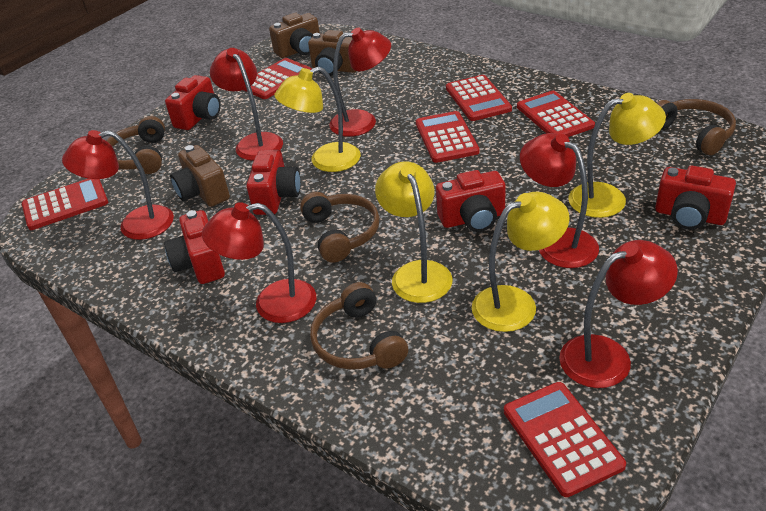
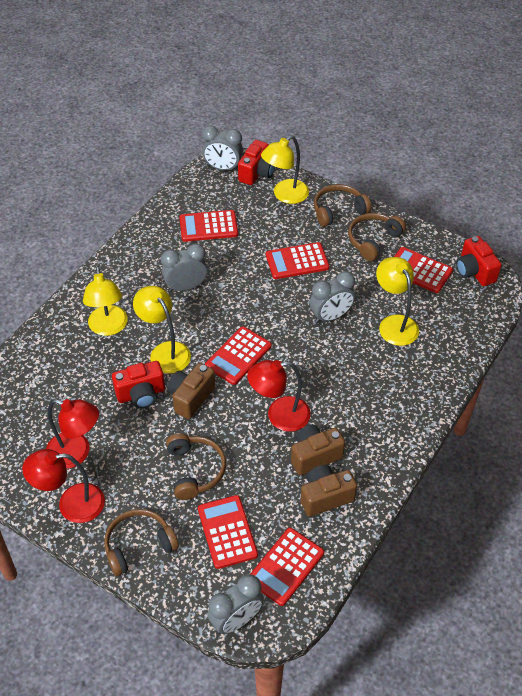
grey clock: none = 0 -> [161,243,208,292] [202,126,243,171] [208,574,264,634] [310,271,355,323] = 4
red camera: [164,210,225,284] [165,75,221,130] [247,149,301,215] [436,170,506,232] [655,166,736,230] = 5 -> [112,361,165,408] [238,140,275,185] [456,236,502,286] = 3
red lamp: [62,130,174,240] [202,202,316,323] [210,48,283,161] [329,27,391,137] [520,133,599,268] [559,240,678,388] = 6 -> [22,449,105,523] [46,399,99,469] [247,360,311,432] = 3

